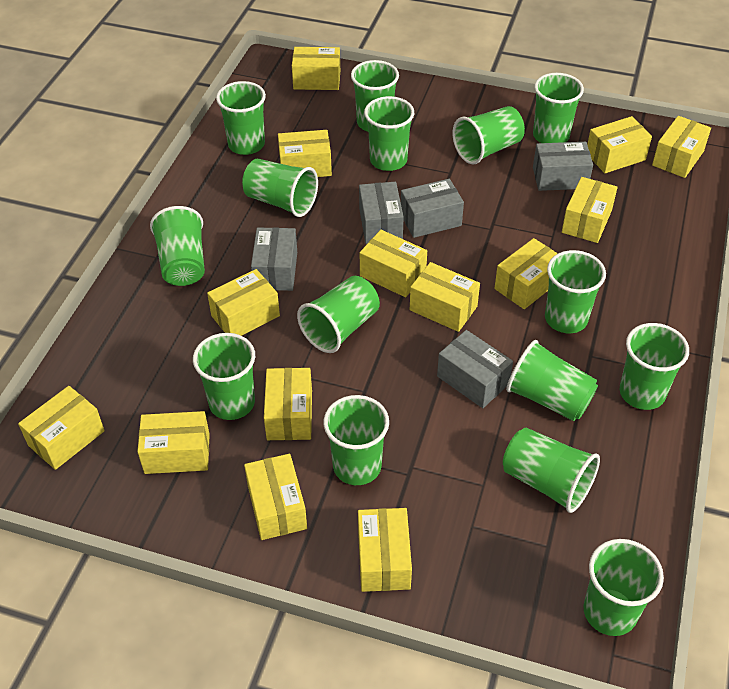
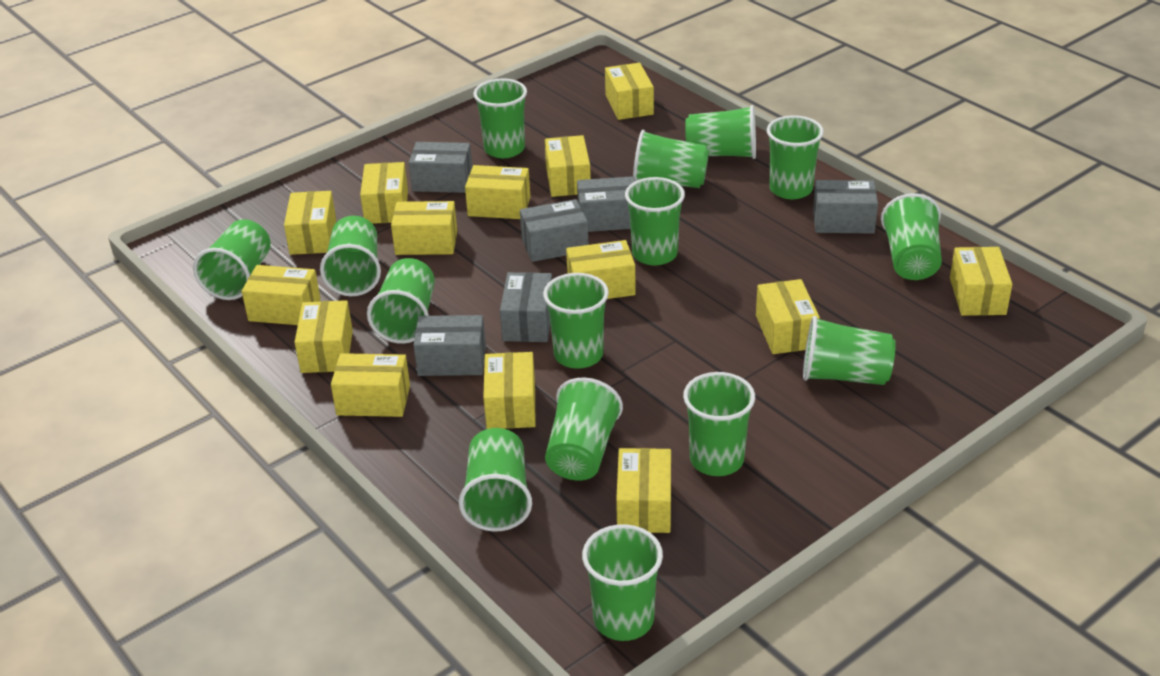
grey box: [251,227,297,291] [359,182,404,244] [401,179,464,238] [437,330,513,408] [533,142,593,191] = 5 -> [409,142,472,193] [413,315,486,376] [500,272,552,342] [520,199,588,262] [577,176,635,232] [813,180,878,234] = 6

